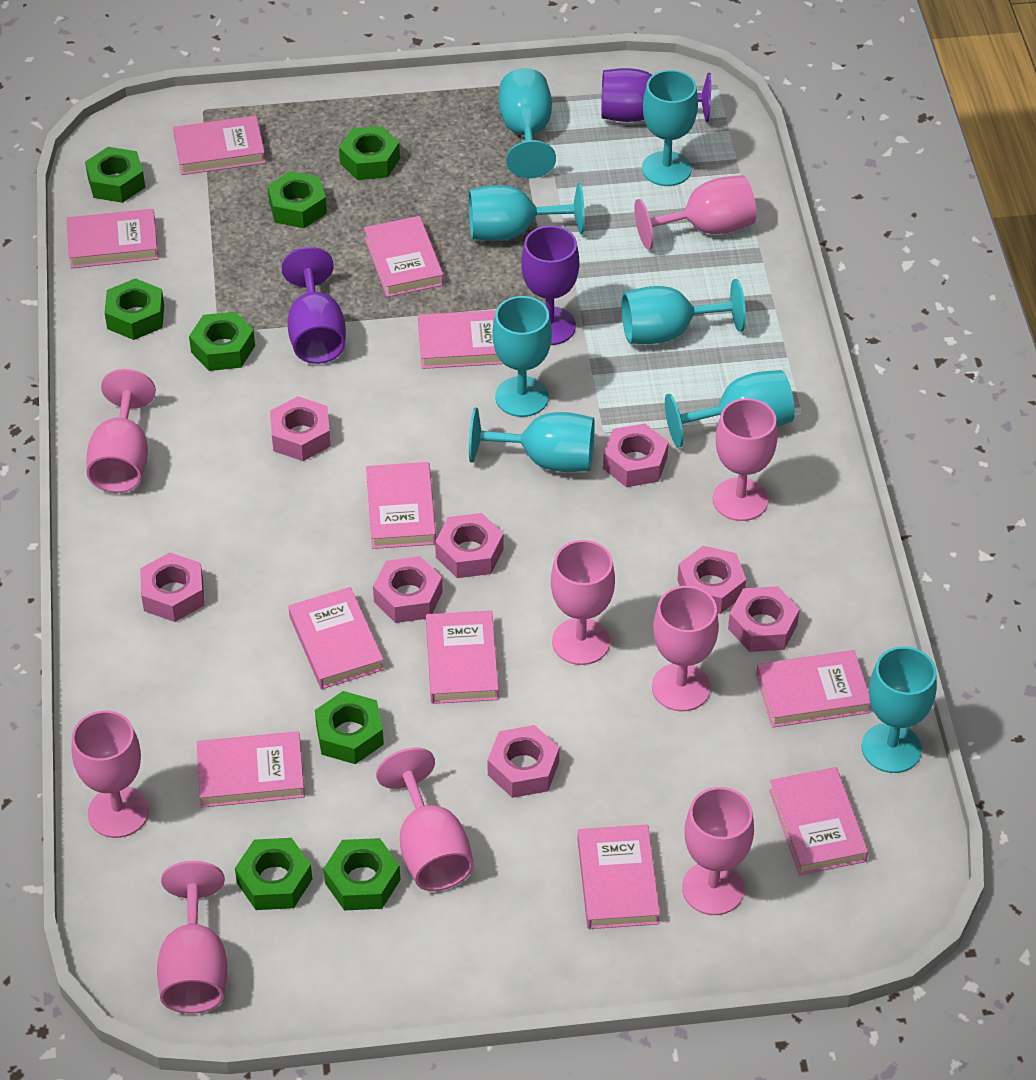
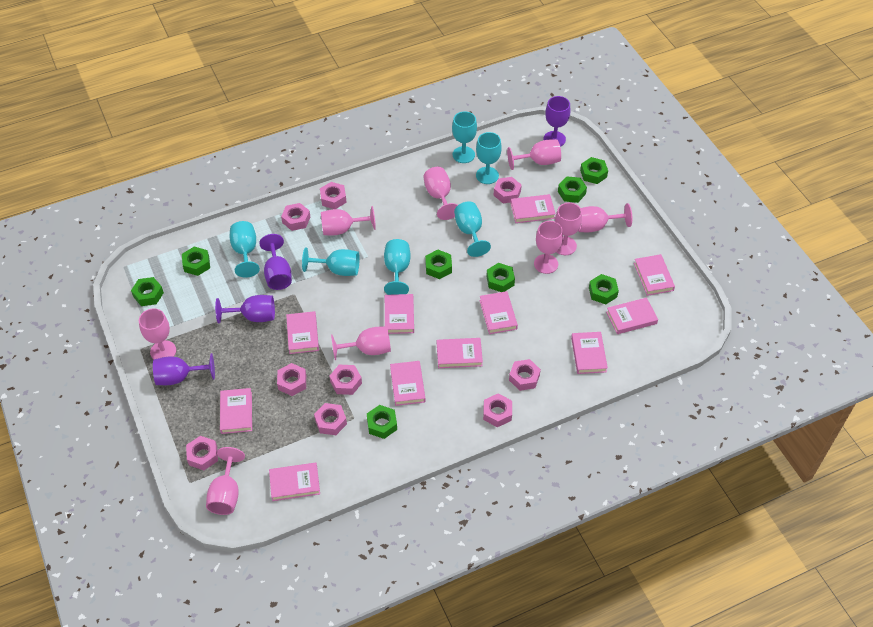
pink nut: [140,552,204,622] [270,396,331,461] [373,556,443,623] [435,513,504,578] [487,725,559,798] [603,423,668,487] [677,546,746,614] [728,586,800,652] = 8 -> [186,436,218,470] [277,363,306,396] [281,203,310,231] [314,403,347,435] [320,182,347,209] [330,365,362,395] [483,393,512,427] [494,177,522,203] [509,359,541,391] = 9
purple goblet: [282,247,346,364] [521,226,579,345] [601,68,711,122] = 3 -> [153,353,215,385] [215,295,275,324] [259,234,292,290] [543,96,570,147] = 4
turquoise goblet: [469,183,585,241] [469,407,595,472] [492,296,552,417] [499,68,556,178] [622,279,746,344] [642,70,698,186] [665,370,795,448] [861,646,937,773] = 8 -> [230,221,260,278] [302,247,360,276] [384,239,410,295] [452,111,477,163] [454,202,491,257] [476,132,502,184] = 6

